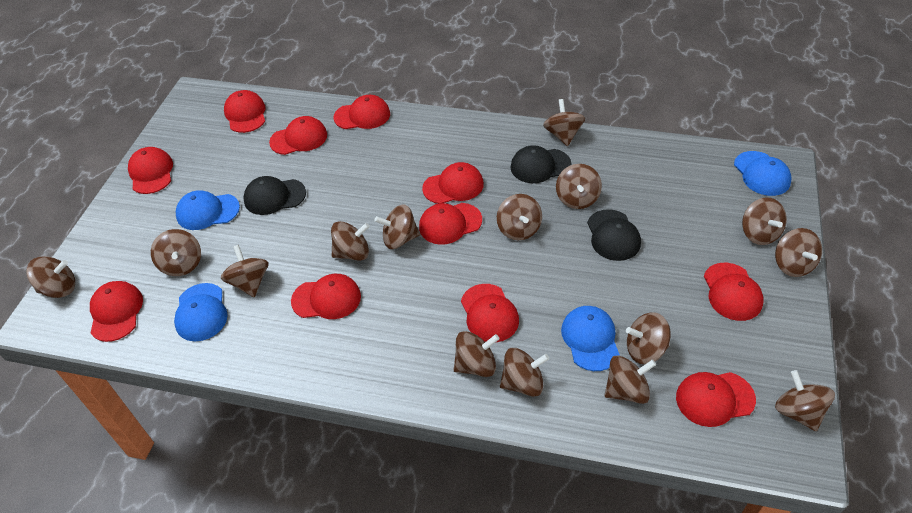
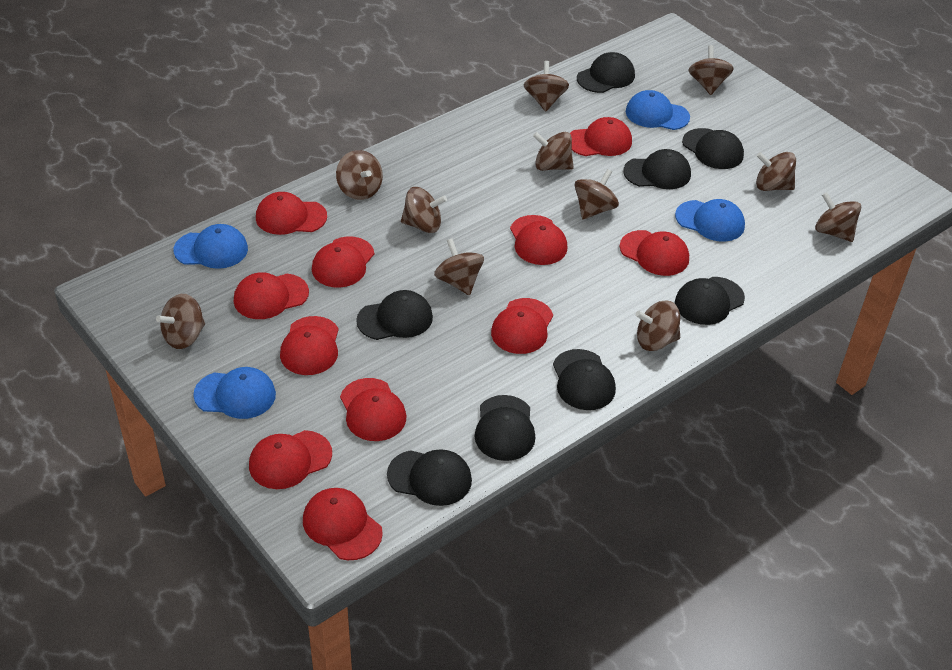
black cap: [243,176,306,215] [511,145,571,183] [587,209,641,261] = 3 -> [356,290,433,340] [387,449,472,506] [475,395,535,461] [553,349,616,410] [577,52,635,93] [623,149,691,189] [675,277,745,325] [682,128,744,169] = 8
brown spinning top: [26,256,75,298] [151,229,201,276] [221,245,269,297] [331,221,370,261] [374,204,420,249] [454,331,500,377] [497,194,542,240] [500,348,549,397] [543,99,585,146] [556,164,602,209] [605,355,656,404] [626,312,671,364] [742,197,787,245] [775,228,822,277] [775,370,835,431] = 15 -> [156,294,205,349] [336,150,383,200] [401,187,447,233] [434,238,484,295] [524,61,569,111] [533,132,574,171] [574,169,619,220] [635,300,680,351] [688,45,734,95] [756,152,796,191] [815,192,861,242] = 11

